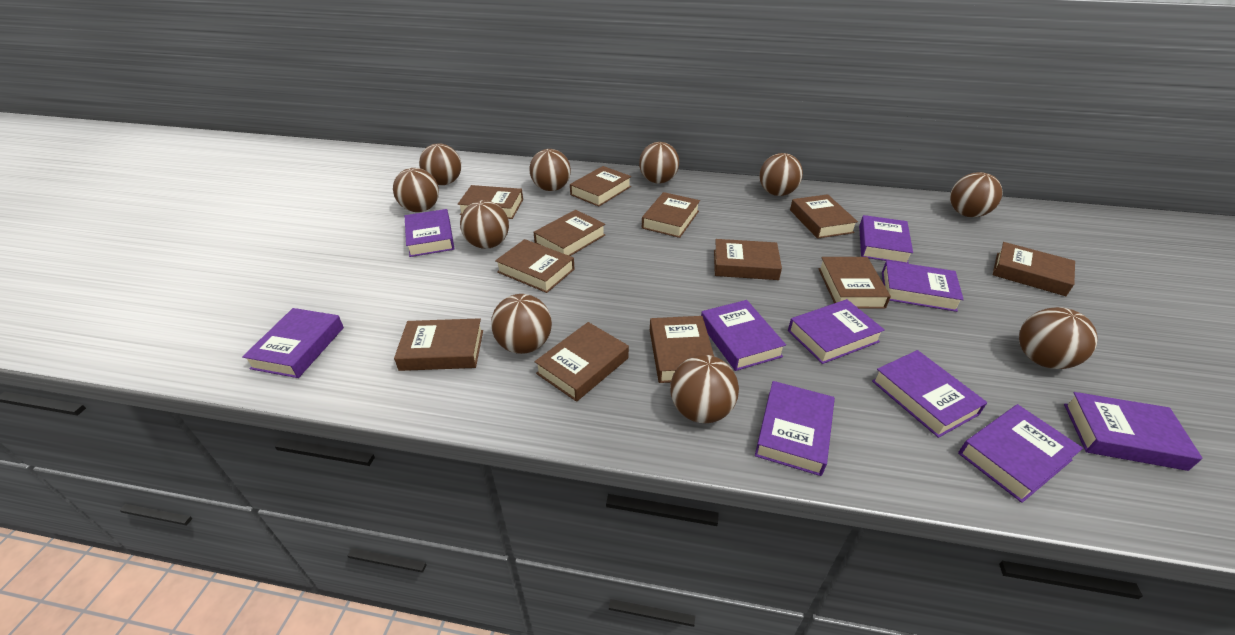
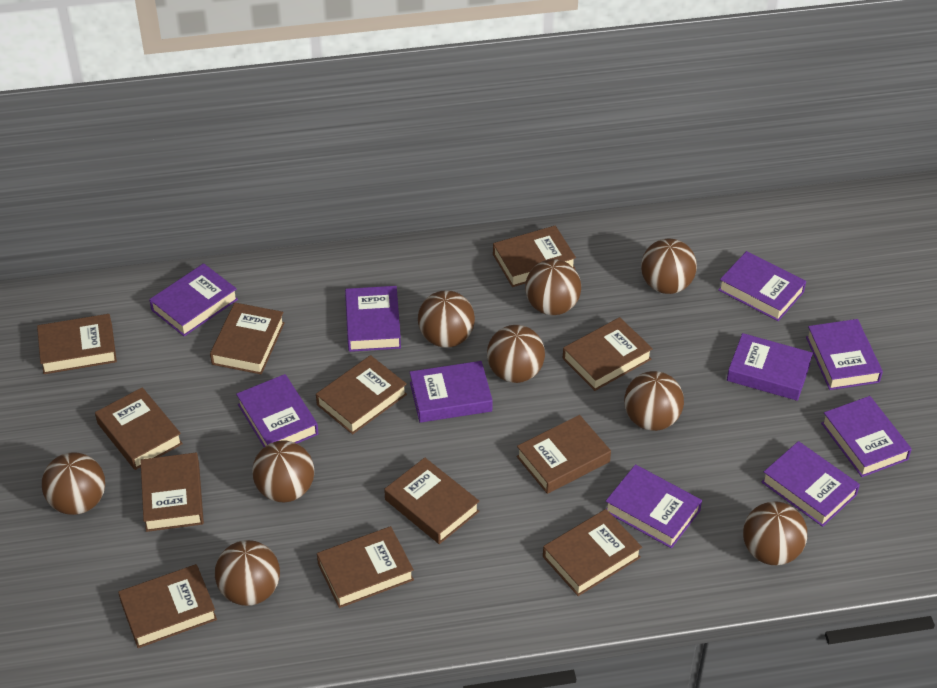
brown ball: [393,168,439,212] [419,143,461,185] [460,200,509,249] [491,294,552,354] [530,149,571,191] [639,142,679,183] [670,355,739,423] [760,153,803,196] [950,172,1003,217] [1019,307,1098,369] = 10 -> [42,452,105,515] [215,540,280,606] [252,440,314,502] [418,290,475,348] [487,325,545,383] [525,259,581,315] [624,371,684,431] [641,239,697,294] [743,501,807,565] = 9

